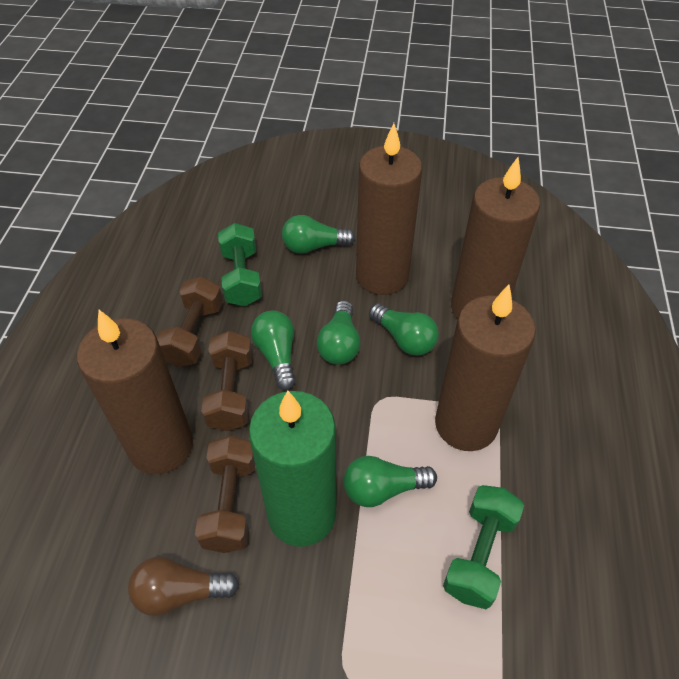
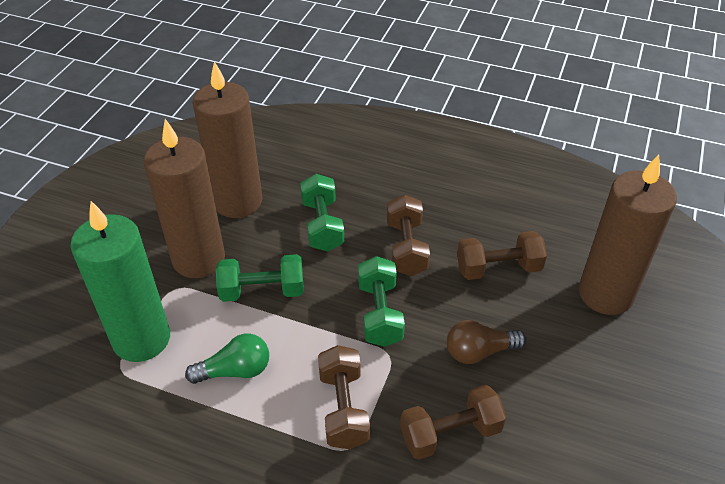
brown candle: [77,310,193,474] [356,123,422,295] [435,285,536,451] [451,157,540,319] = 4 -> [144,119,225,278] [193,61,262,218] [579,154,677,315] = 3
brown dumbbell: [157,277,223,367] [195,436,255,553] [201,331,253,431] = 3 -> [318,345,370,449] [387,195,430,276] [400,385,506,460] [457,231,547,280] = 4
green dumbbell: [218,223,262,307] [443,485,524,609] = 2 -> [216,254,304,302] [300,174,344,251] [358,256,405,347] = 3
green light bulb: [251,310,295,390] [282,215,355,254] [317,300,360,365] [343,456,437,507] [369,303,438,356] = 5 -> [185,334,269,384] = 1

